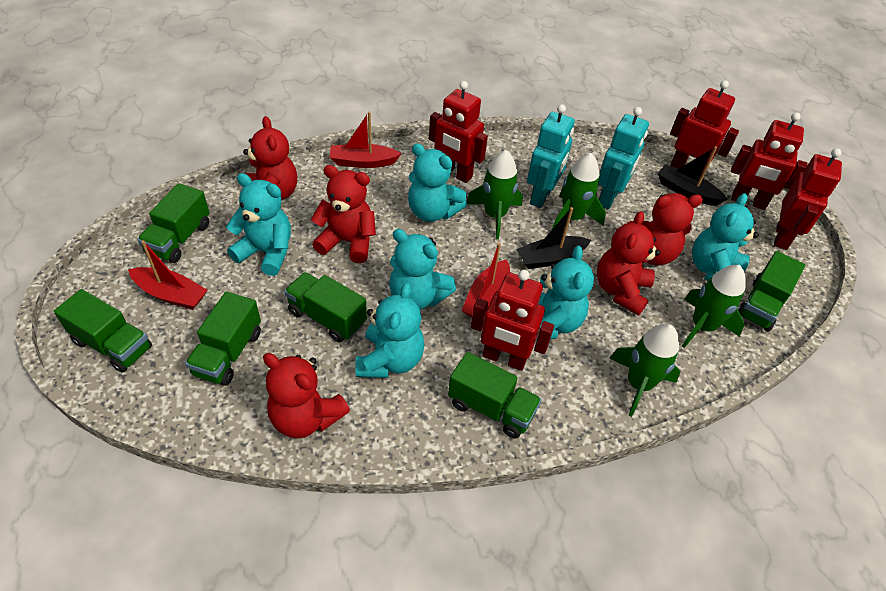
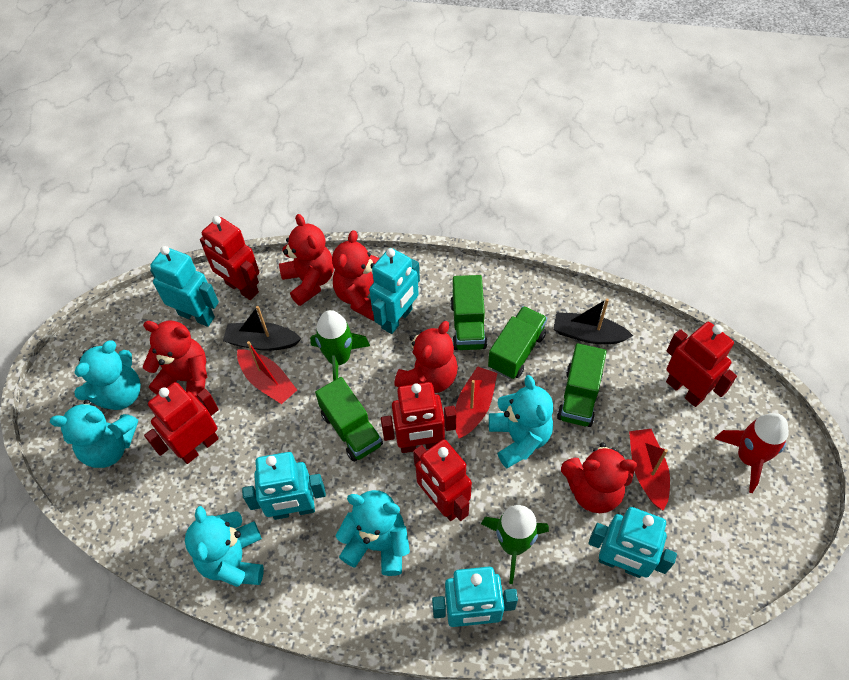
green rocket: [467,150,523,239] [552,153,606,229] [609,324,680,417] [682,265,746,348] = 4 -> [310,310,370,381] [481,505,549,584] = 2
green truck: [54,289,152,373] [137,183,210,263] [185,291,261,385] [284,272,367,343] [448,352,542,439] [738,251,805,332] = 6 -> [315,377,383,462] [450,275,487,350] [488,306,547,379] [557,343,606,427] = 4
red rocket: none = 0 -> [714,413,789,493] = 1
turquoise robot: [527,104,575,208] [598,107,649,210] = 2 -> [150,246,219,327] [242,452,326,520] [369,248,420,334] [432,567,518,627] [588,507,677,578] = 5
turquoise teddy bear: [226,173,291,276] [355,283,424,378] [389,229,456,310] [408,143,467,222] [536,246,594,341] [692,193,759,281] = 6 -> [50,400,138,468] [74,340,141,410] [185,506,264,587] [336,490,410,576] [489,375,553,468] = 5

